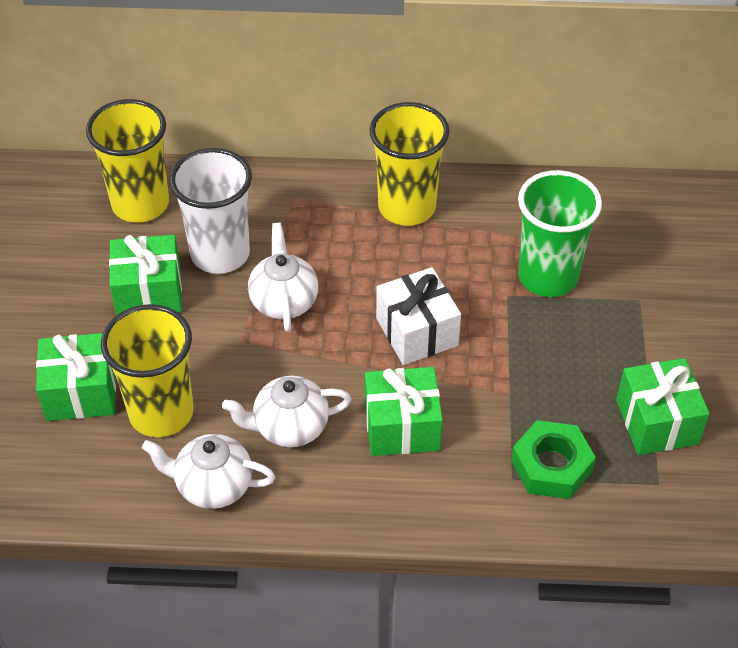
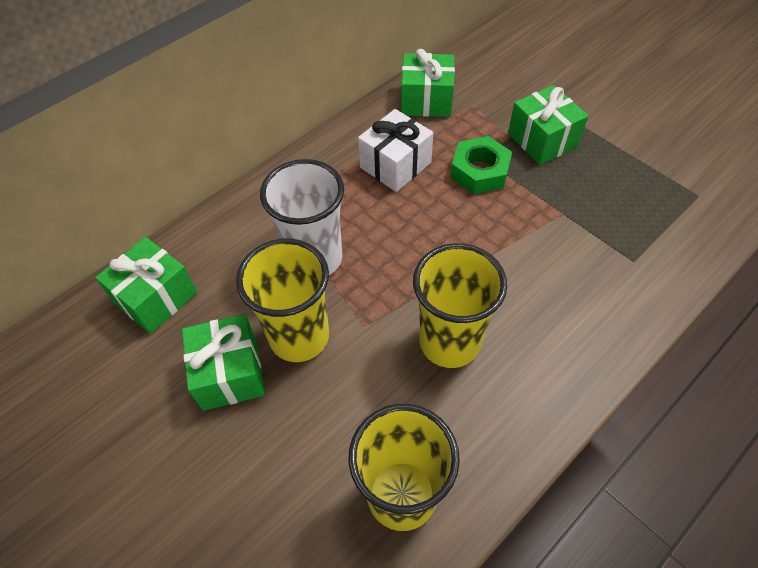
green cup: [518,170,602,297] = 1 -> none = 0
white teapot: [142,434,275,509] [222,376,351,447] [248,223,318,332] = 3 -> none = 0

